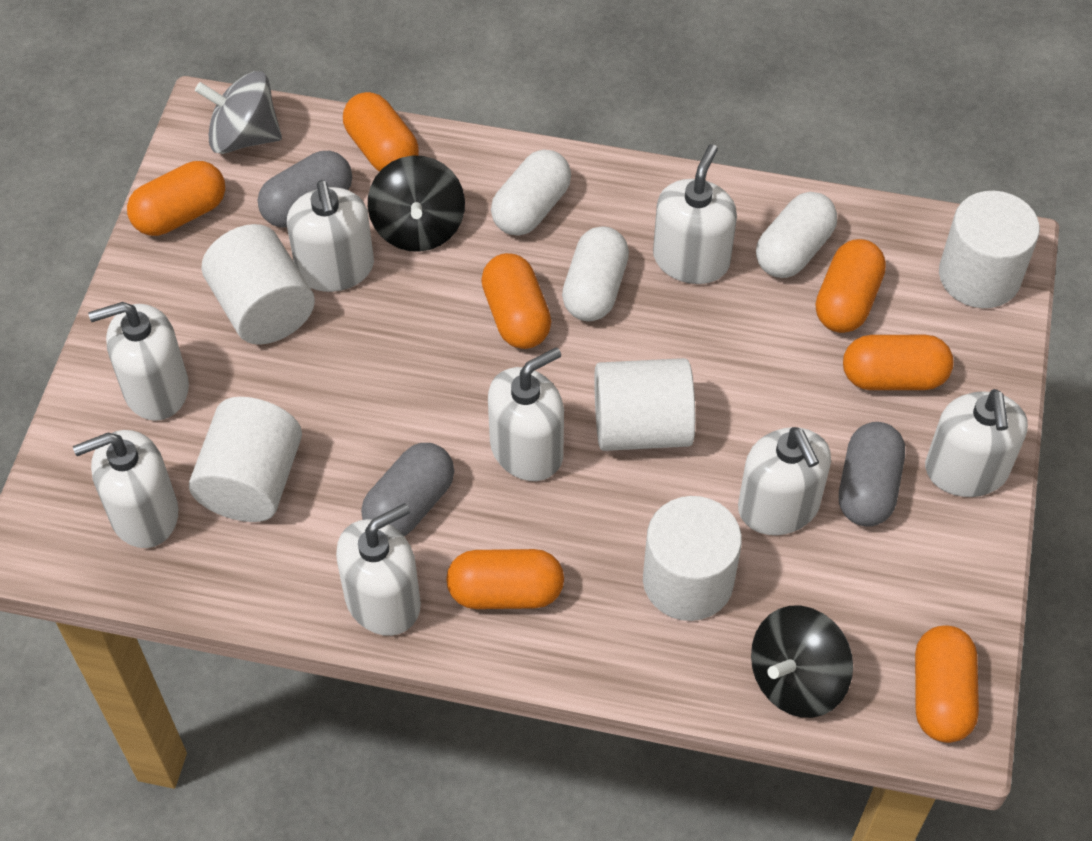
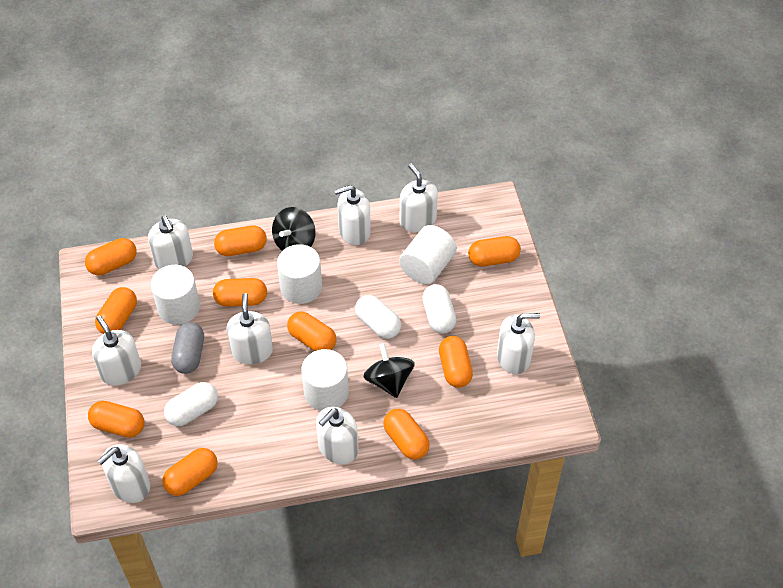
grey capsule: [258,151,352,227] [361,443,454,536] [839,422,905,526] = 3 -> [171,322,204,374] = 1
grey spinning top: [195,71,282,154] = 1 -> none = 0
orange capsule: [127,161,225,236] [343,92,419,172] [446,549,564,609] [481,253,551,349] [816,239,886,333] [843,335,953,390] [915,625,979,743] = 7 -> [85,238,137,275] [88,401,144,438] [95,287,137,334] [162,448,218,496] [213,278,267,307] [214,225,267,256] [287,312,337,351] [383,409,430,459] [439,336,473,388] [468,236,521,267] = 10
white cylinder: [189,397,302,522] [202,224,315,345] [594,358,695,451] [643,496,742,621] [939,191,1040,308] = 5 -> [151,265,200,325] [277,244,322,304] [301,349,349,411] [399,225,457,284] = 4

